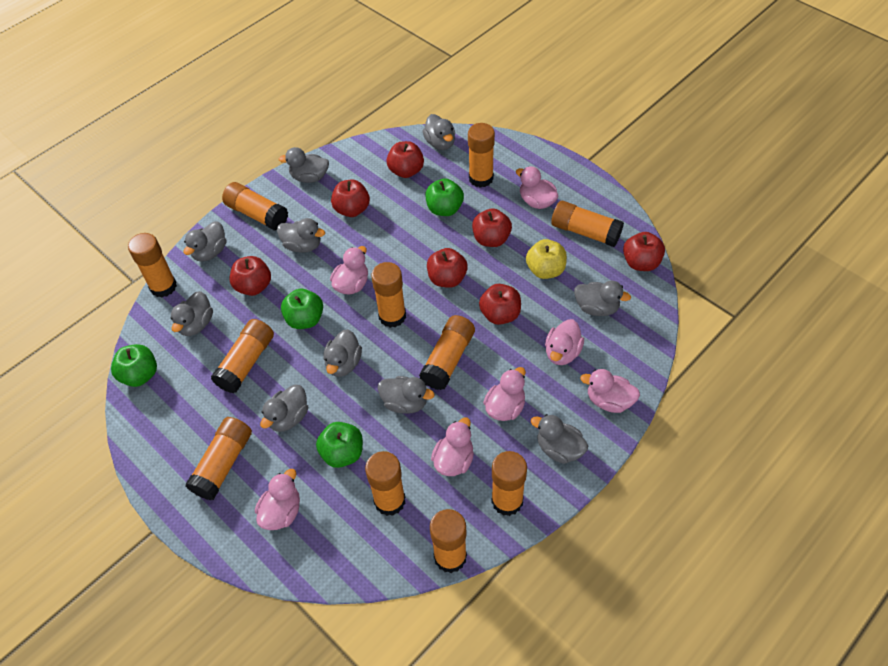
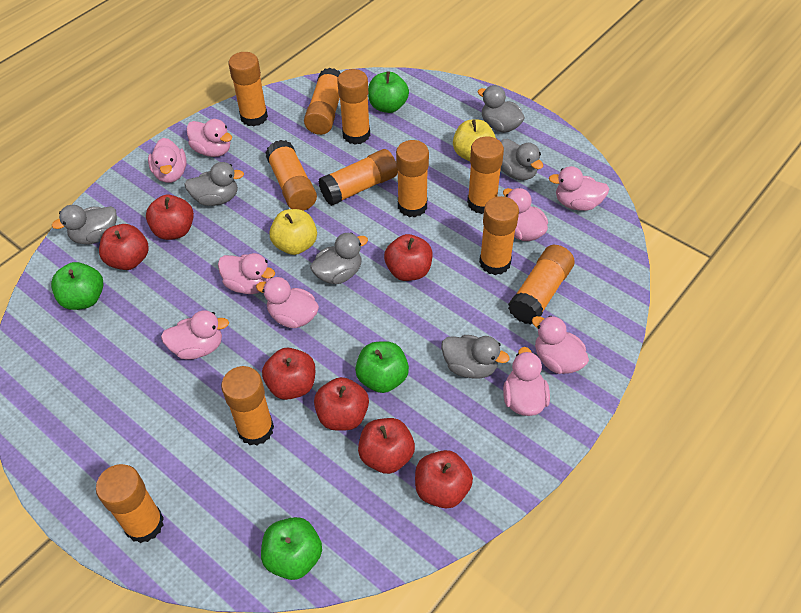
grey duck: [170,291,213,336] [184,221,226,261] [260,384,308,432] [277,218,325,253] [279,147,329,183] [323,329,362,377] [378,376,434,414] [423,114,455,150] [531,414,588,464] [574,281,631,316] = 10 -> [52,205,117,244] [184,162,244,206] [310,233,368,284] [441,335,510,379] [478,85,525,133] [501,139,543,180] = 6
pink duck: [255,469,300,530] [330,246,368,295] [431,417,474,476] [483,367,526,421] [516,166,559,209] [545,319,584,365] [580,369,640,413] = 7 -> [148,138,187,183] [161,310,229,360] [187,119,232,157] [218,253,275,294] [256,277,319,328] [503,188,548,241] [503,347,550,416] [532,316,589,374] [549,166,609,211] = 9
yellow apple: [526,239,567,279] = 1 -> [269,209,317,255] [453,119,496,161] = 2

